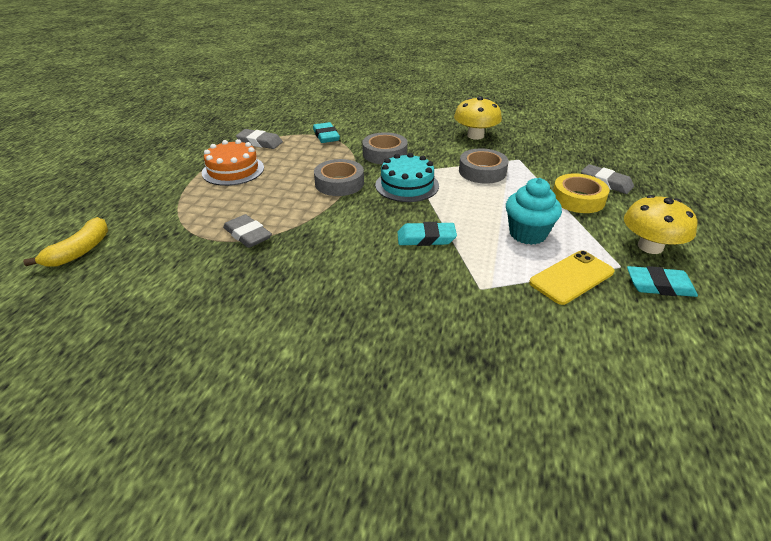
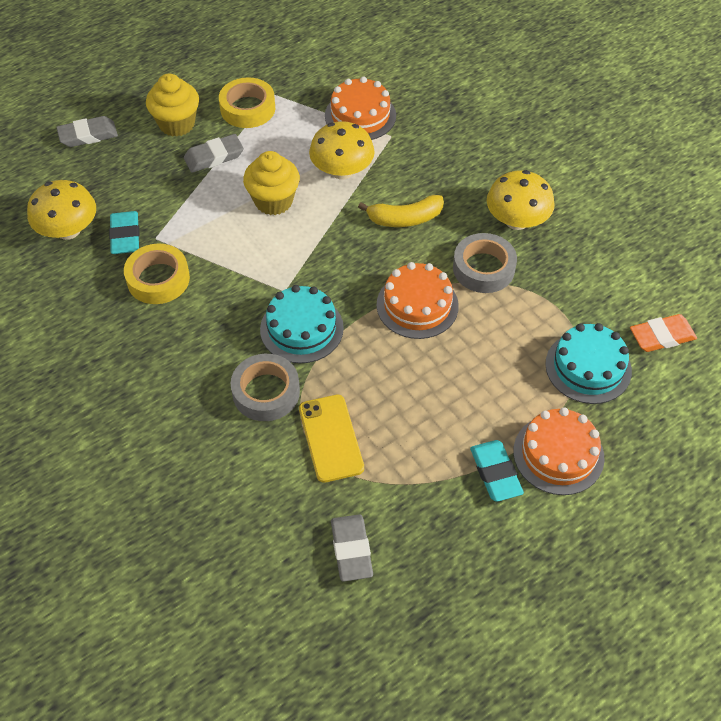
grey tape: [314,159,364,196] [362,132,407,164] [459,149,509,184] = 3 -> [231,354,300,421] [453,233,517,293] = 2
orange cake: [202,139,264,186] = 1 -> [325,77,396,140] [377,262,459,339] [513,407,604,495] = 3
orange eraser: none = 0 -> [630,314,697,352] = 1
turquoise cake: [375,153,439,202] = 1 -> [260,285,344,363] [545,323,632,404] = 2
turquoise cupcake: [506,178,562,245] = 1 -> none = 0
turquoise eraser: [313,122,340,143] [397,222,457,246] [627,266,698,297] = 3 -> [109,211,140,254] [470,440,524,502] = 2
yellow cupcake: none = 0 -> [146,74,199,137] [243,151,300,215] = 2
yellow mushroom: [454,96,502,140] [624,195,697,254] = 2 -> [27,180,96,240] [309,121,375,179] [487,170,555,230] = 3
yellow tape: [553,173,609,213] = 1 -> [124,244,190,304] [219,77,275,128] = 2

